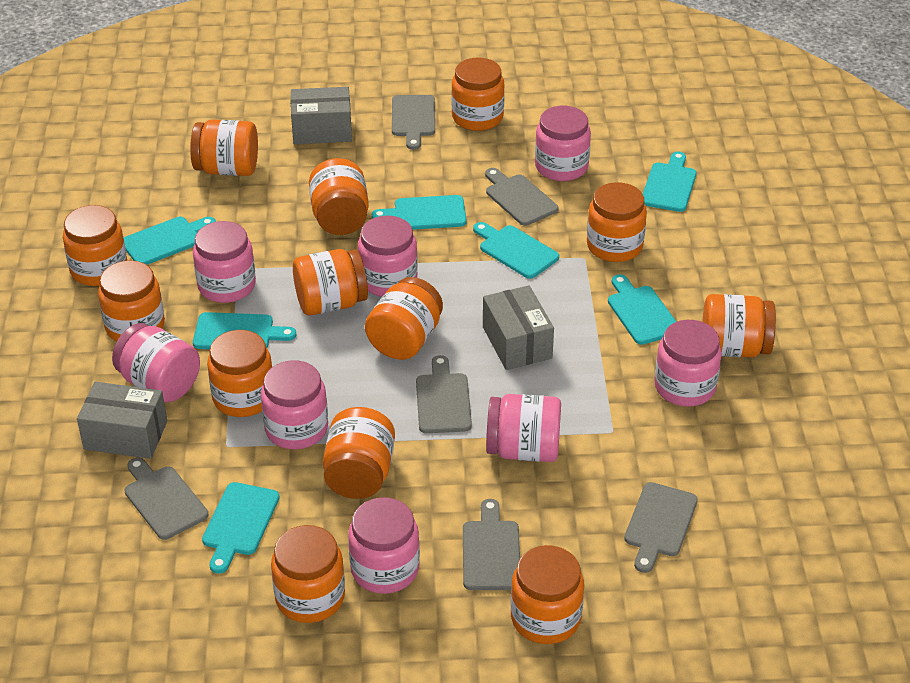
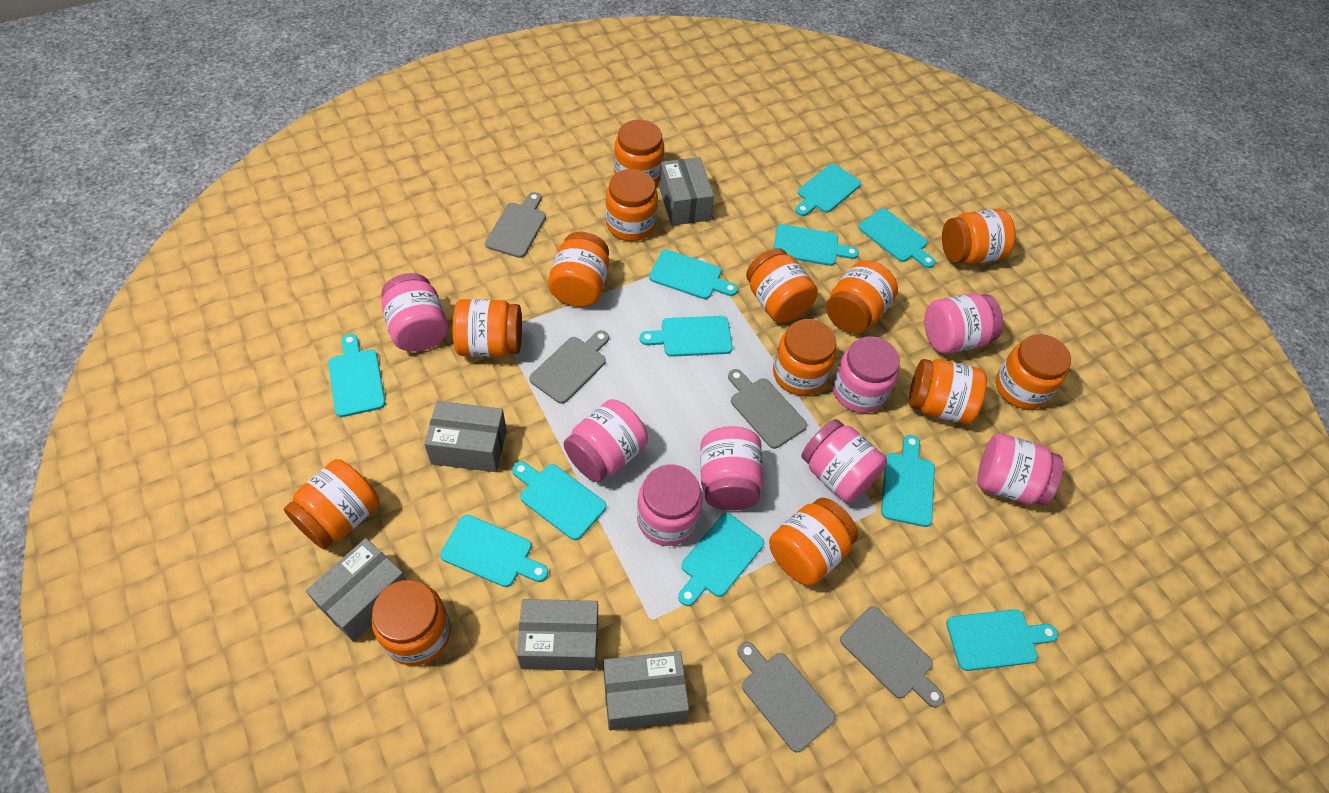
grey box: [77,382,167,459] [291,87,352,144] [483,285,554,370] = 3 -> [306,538,406,642] [424,401,507,472] [517,599,598,671] [604,651,689,730] [659,157,714,226] = 5
grey cutting board: [124,458,208,540] [392,95,435,150] [416,355,472,433] [463,499,520,590] [485,168,558,226] [624,482,698,573] = 6 -> [485,192,546,258] [529,330,609,404] [728,369,807,449] [737,642,835,752] [840,606,944,708] = 5
turquoise cutting board: [124,217,216,265] [193,312,296,349] [202,482,280,574] [372,195,467,230] [473,222,559,279] [608,274,677,345] [643,152,697,212] = 7 -> [328,334,385,417] [440,515,548,587] [512,461,606,540] [640,316,733,357] [649,250,738,299] [678,513,764,606] [774,224,859,266] [795,164,861,216] [858,208,935,268] [881,435,935,527] [946,609,1058,671] = 11

